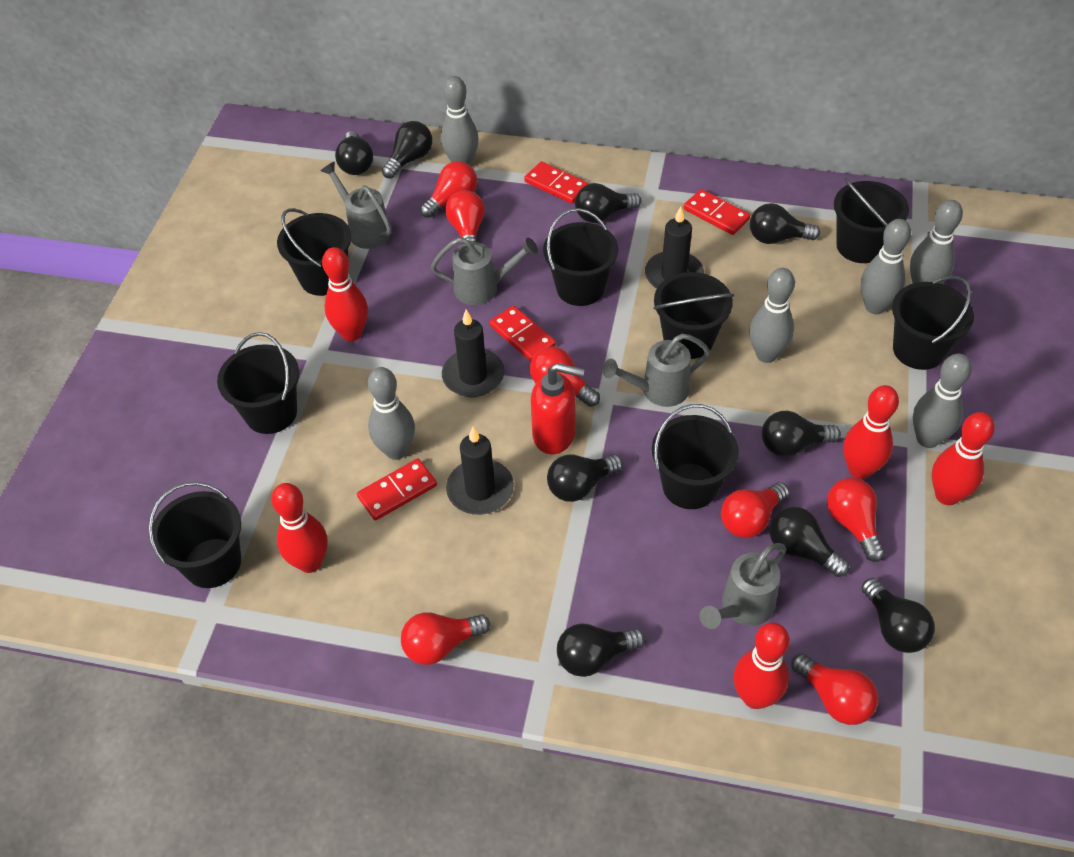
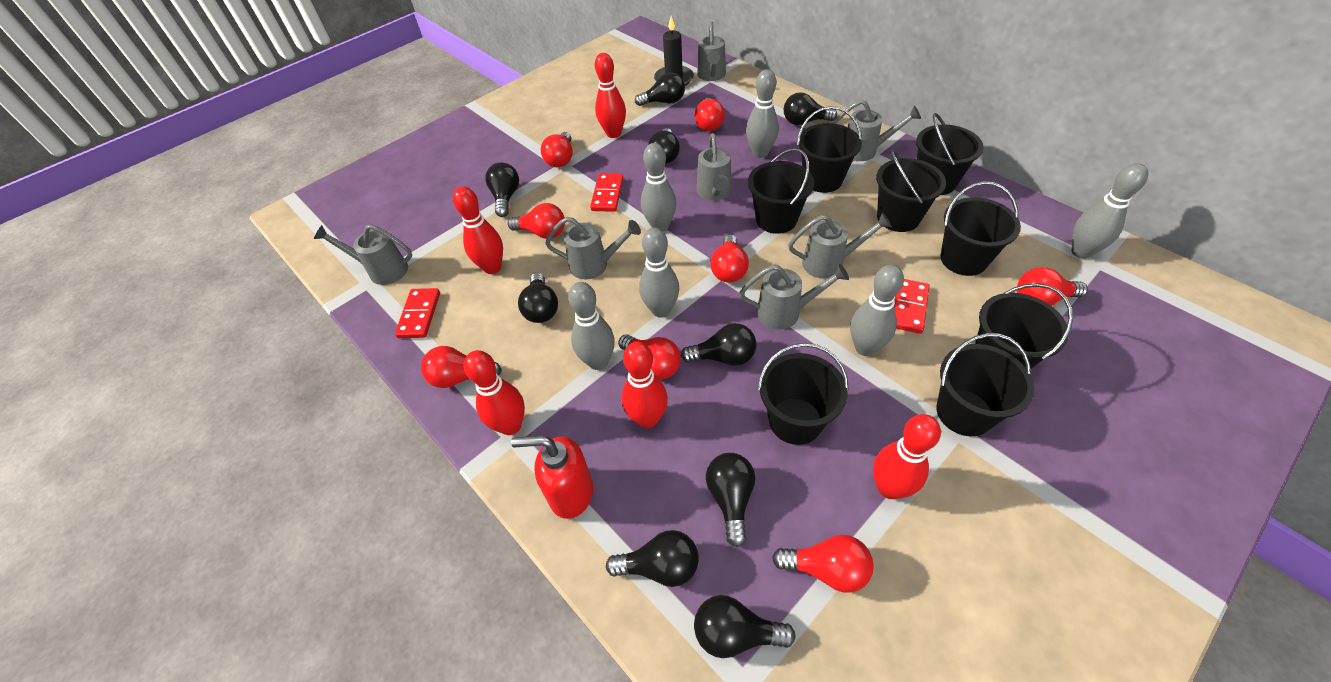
black candle: [442,310,505,397] [446,427,514,515] [645,207,704,289] = 3 -> [654,16,694,86] = 1
grey watering can: [321,162,392,249] [431,237,538,305] [603,334,710,407] [700,543,787,629] = 4 -> [314,224,412,285] [545,217,641,279] [697,21,726,81] [697,133,732,201] [739,264,849,329] [788,213,892,279] [832,100,921,161] = 7
red domino: [357,459,437,521] [489,306,556,361] [524,161,589,204] [684,189,750,235] = 4 -> [395,288,440,338] [590,174,623,212] [894,279,930,334] = 3
red light bulb: [401,612,490,665] [420,161,477,218] [446,190,485,244] [530,347,600,407] [721,482,789,538] [791,653,878,725] [827,478,885,562] = 7 -> [421,346,502,388] [508,203,565,239] [541,132,572,167] [618,334,681,380] [694,98,725,131] [710,235,749,282] [772,535,874,593] [1017,267,1088,306] = 8

